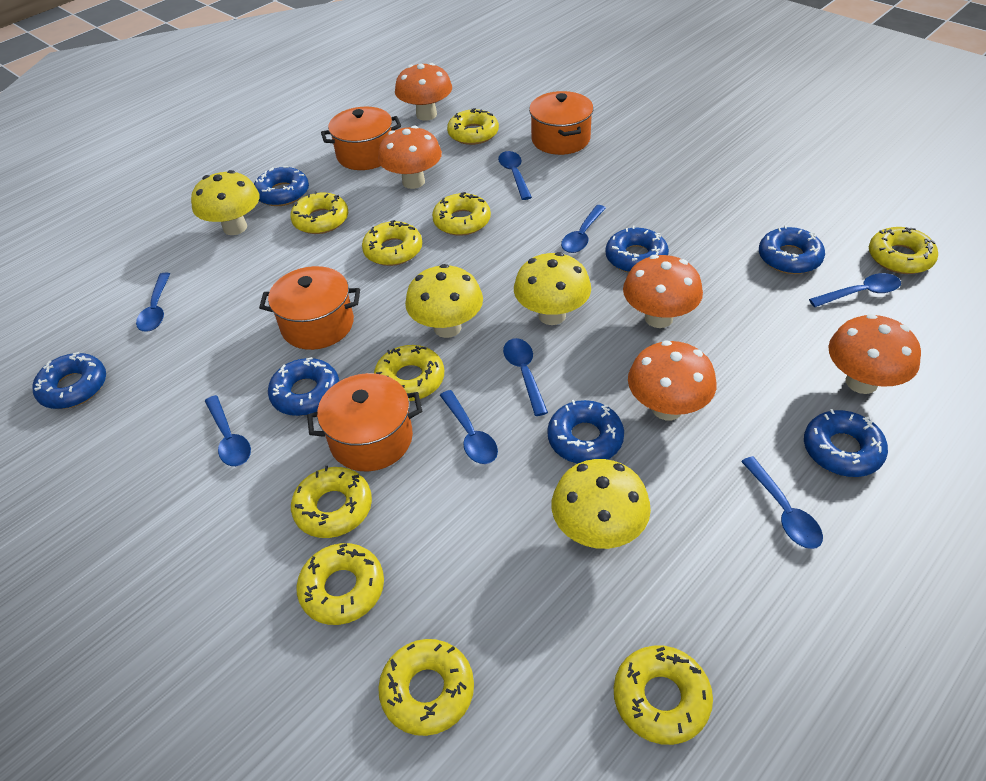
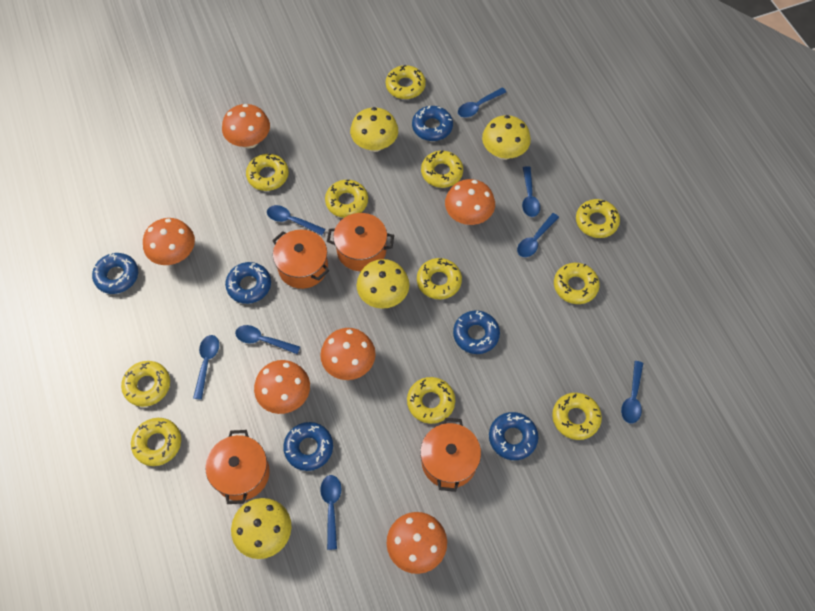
blue donut: [32,352,106,409] [254,166,309,206] [268,357,339,416] [547,400,624,464] [606,226,669,273] [759,225,825,274] [804,409,888,477] = 7 -> [92,253,138,294] [225,262,271,304] [283,422,333,471] [412,105,453,141] [453,310,500,354] [489,412,538,460] = 6
orange mushroom: [378,126,442,189] [395,63,452,121] [623,255,703,328] [628,340,716,420] [828,314,921,394] = 5 -> [143,218,195,265] [222,104,270,149] [254,360,310,414] [320,328,376,380] [386,512,447,574] [445,179,495,225] = 6
yellow donut: [290,191,348,234] [291,466,372,538] [296,543,384,625] [362,220,422,266] [374,345,444,401] [378,639,474,736] [432,192,491,236] [447,108,499,145] [614,645,713,745] [869,227,938,274] = 10 -> [121,361,170,407] [131,418,181,466] [246,154,289,191] [325,180,368,218] [386,65,426,99] [407,377,455,424] [417,258,462,299] [421,150,463,188] [552,393,602,440] [554,263,600,304] [576,199,620,238] = 11

